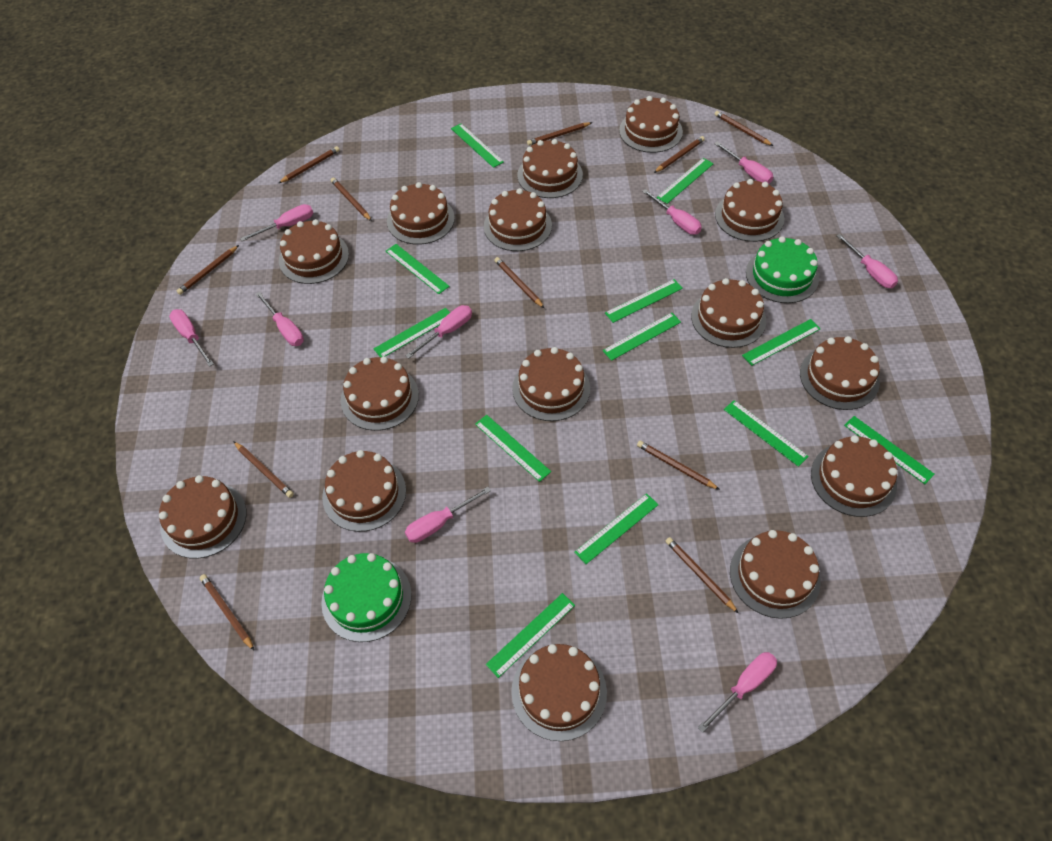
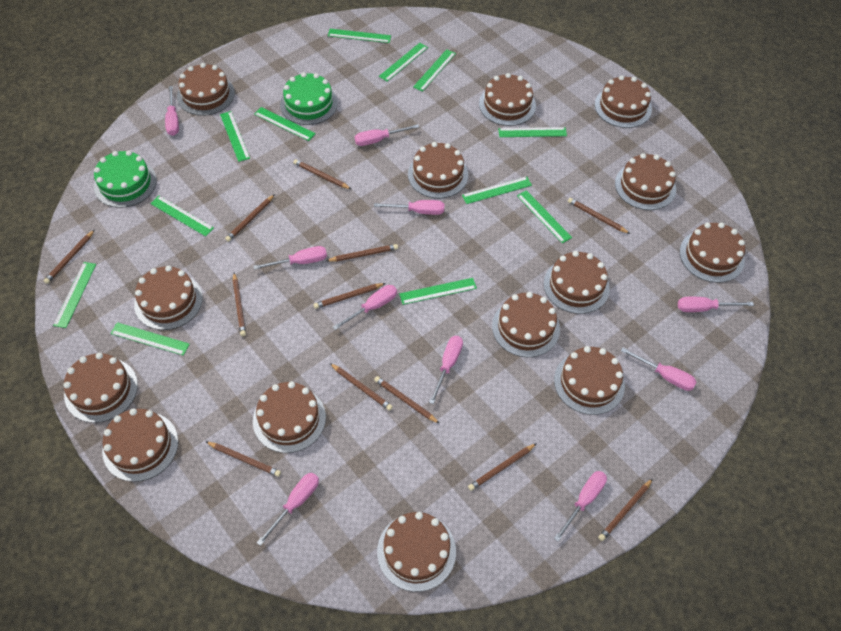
brown cake: [159,475,246,559] [279,219,349,284] [322,450,406,532] [341,356,419,431] [387,182,455,245] [484,188,552,251] [511,644,607,741] [512,347,590,421] [517,139,583,198] [619,96,683,153] [691,278,766,348] [715,179,784,242] [730,530,821,619] [800,336,880,410] [811,435,898,517] = 15 -> [63,353,138,423] [102,408,178,482] [134,265,203,330] [177,63,235,116] [253,382,326,453] [377,512,456,592] [408,142,468,199] [479,73,536,126] [492,292,560,357] [544,251,610,314] [554,346,625,415] [595,75,652,128] [615,153,676,210] [680,222,745,283] = 14
brown pencil: [177,245,239,295] [200,574,254,650] [233,441,294,498] [279,146,340,183] [331,178,372,221] [494,257,544,308] [527,122,592,146] [637,441,720,490] [654,136,705,173] [666,537,738,613] [715,111,773,146] = 11 -> [44,230,95,284] [205,441,281,477] [225,194,275,242] [233,273,246,336] [293,159,351,189] [314,283,386,309] [326,244,398,261] [330,363,393,411] [374,376,440,424] [468,443,537,491] [568,198,630,234] [598,479,653,541] = 12
pink screwdriver: [169,309,214,367] [240,204,313,241] [256,292,304,346] [405,305,472,359] [405,487,491,543] [642,189,702,235] [698,652,777,733] [714,142,773,184] [836,234,898,288] = 9 -> [165,86,179,136] [253,246,327,270] [256,473,319,546] [333,285,397,330] [355,124,419,146] [374,200,444,215] [429,336,463,404] [554,471,607,542] [621,347,697,391] [678,297,754,312] = 10

